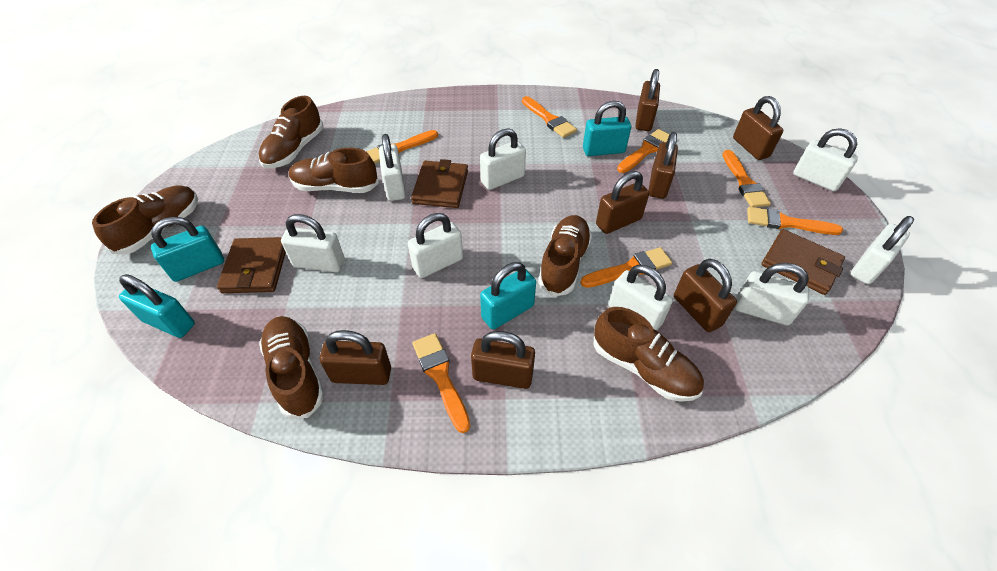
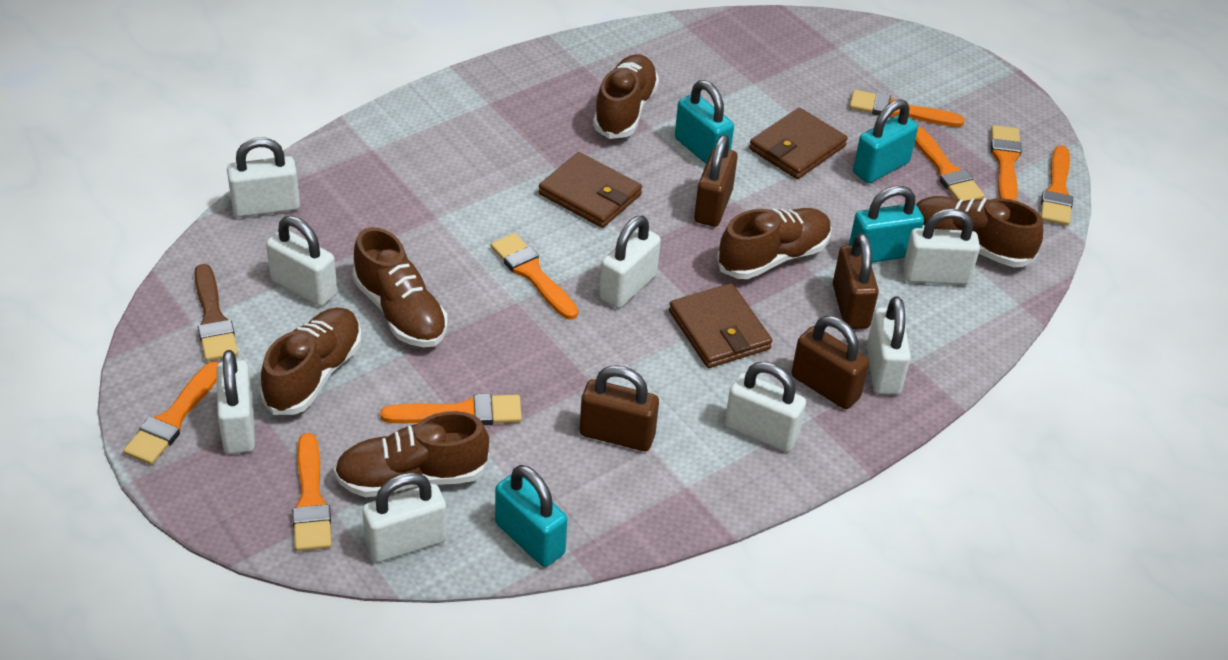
brown brush: none = 0 -> [194,264,238,361] = 1
brown padlock: [320,330,391,385] [471,331,535,389] [596,171,649,234] [635,69,660,131] [649,132,678,199] [674,259,737,332] [733,96,783,160] = 7 -> [580,365,659,451] [694,135,738,227] [792,316,869,409] [833,233,879,329] = 4
orange brush: [366,130,438,164] [412,333,470,433] [522,96,577,138] [580,247,672,288] [617,129,670,173] [722,150,771,207] [747,207,843,235] = 7 -> [123,361,219,465] [292,433,332,551] [381,394,522,425] [491,233,578,320] [849,90,965,127] [915,126,985,201] [991,125,1022,201] [1041,145,1073,226] = 8

